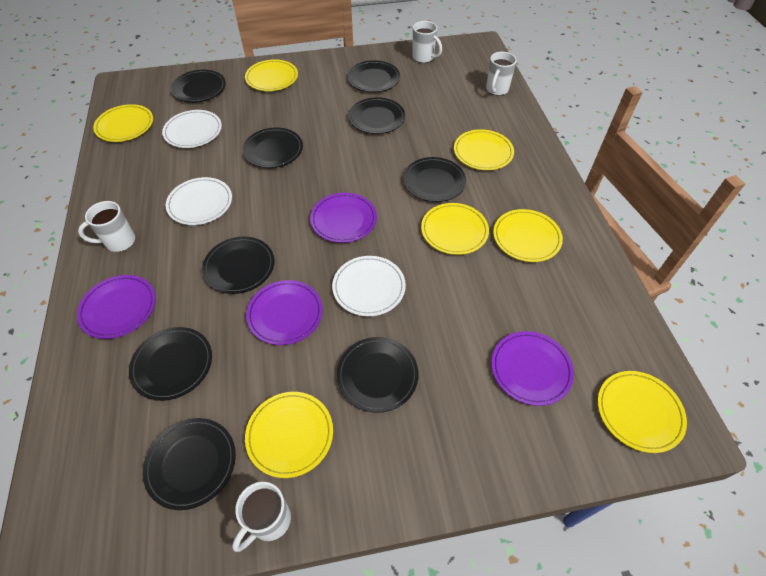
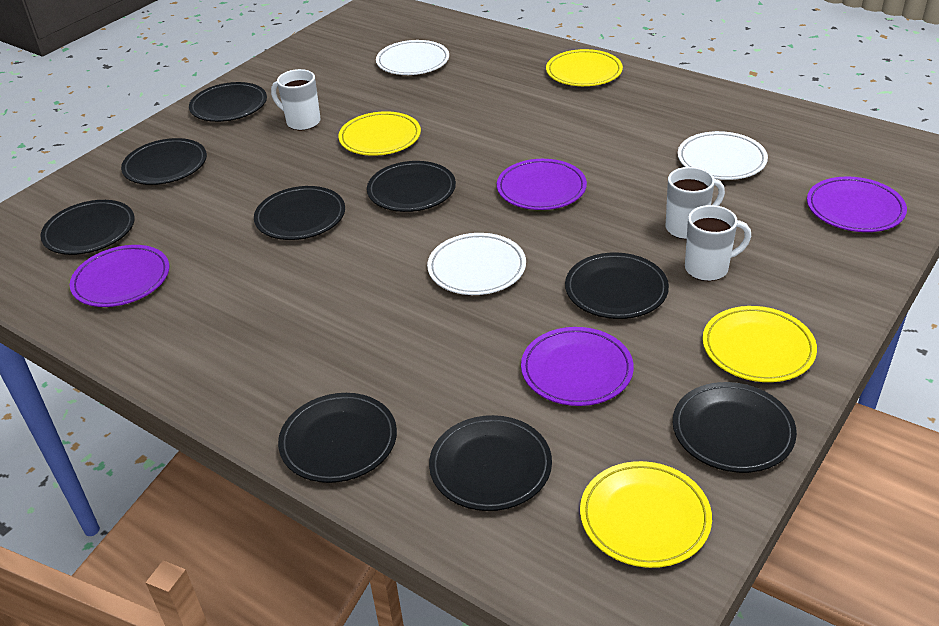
white mug: [78,201,135,252] [232,482,291,552] [412,21,442,63] [486,52,517,96] = 4 -> [271,69,321,130] [666,167,725,239] [685,205,751,281] = 3
yellow plate: [93,104,153,142] [245,59,298,91] [245,392,333,478] [421,203,489,255] [454,129,514,170] [493,209,563,262] [598,371,687,453] = 7 -> [338,111,421,156] [546,49,623,86] [580,461,712,568] [702,306,817,382] = 4

